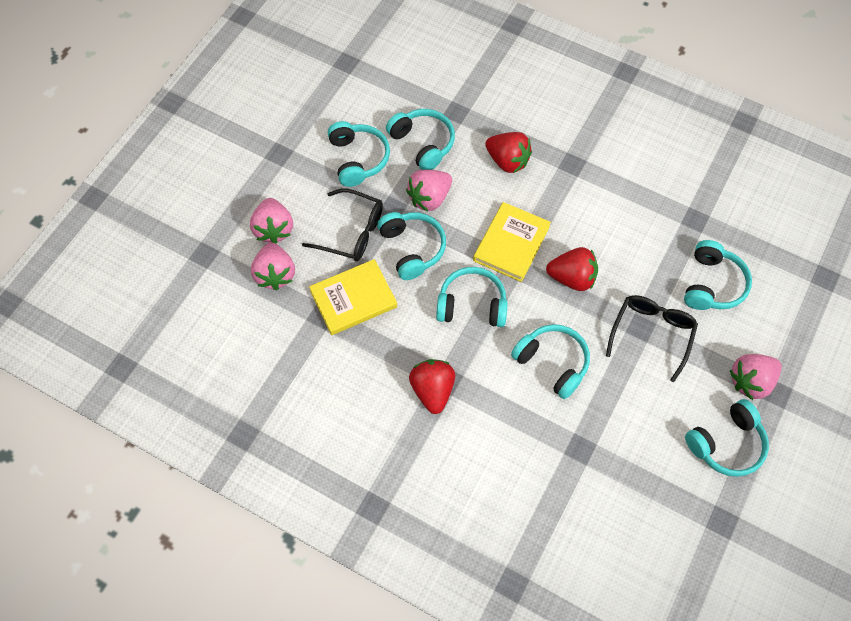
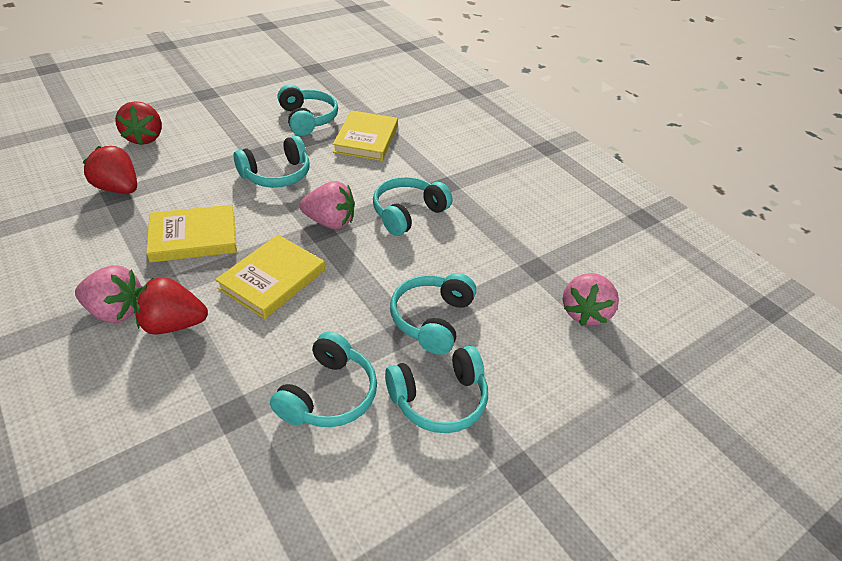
black glasses: [302,189,383,261] [606,295,698,382] = 2 -> none = 0
pink strawberry: [250,198,293,244] [251,243,295,290] [406,170,452,211] [730,354,782,400] = 4 -> [75,265,143,323] [300,181,355,229] [562,273,619,326] = 3
turquoise headphones: [328,121,390,187] [377,212,446,280] [386,109,455,170] [436,267,508,327] [511,324,590,399] [684,240,752,310] [685,399,769,477] = 7 -> [234,136,310,188] [270,331,377,427] [278,84,338,136] [373,177,452,236] [385,346,488,433] [390,273,476,355] = 6
yellow book: [309,259,397,335] [473,202,551,282] = 2 -> [146,205,237,263] [215,235,325,319] [333,110,398,161] = 3

